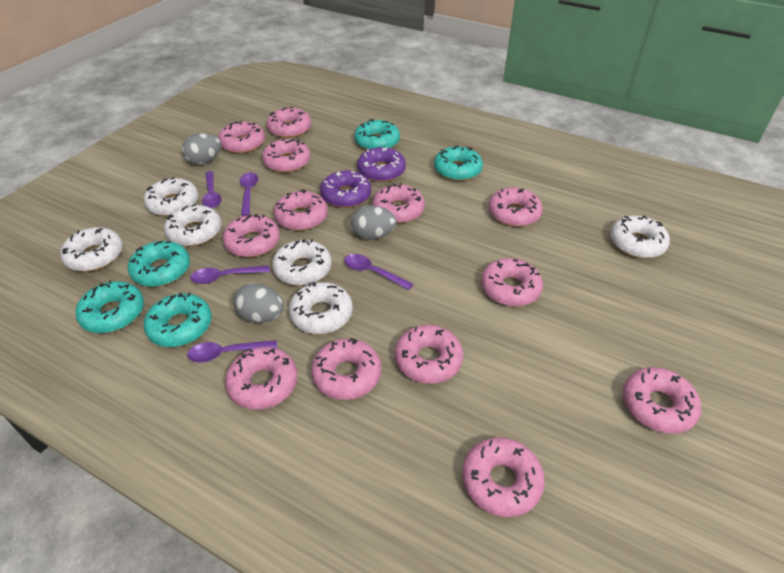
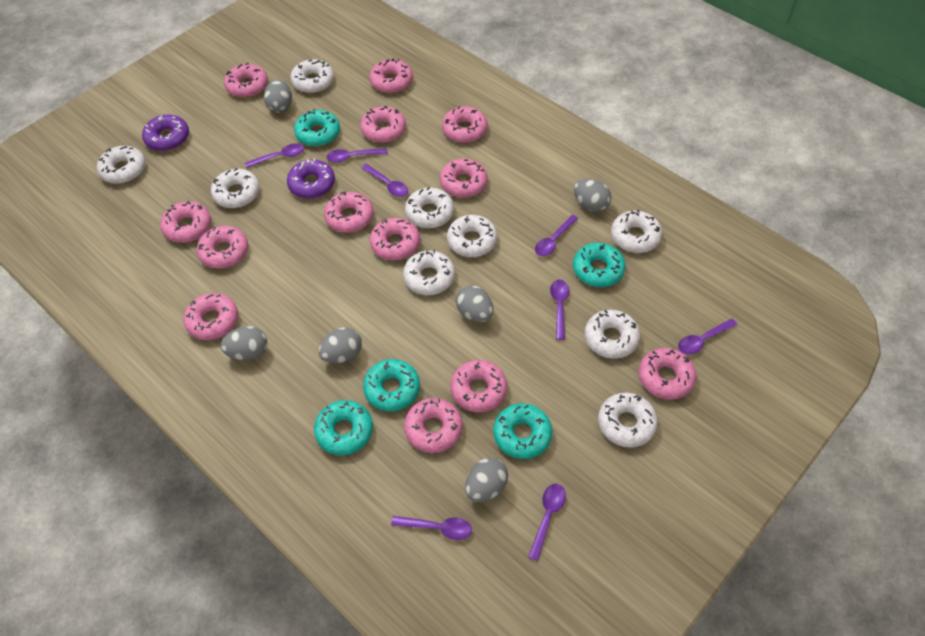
grey egg: [182,133,221,165] [233,283,284,323] [351,205,397,240] = 3 -> [221,326,267,360] [264,79,292,113] [318,327,362,364] [456,285,493,322] [465,457,508,502] [574,179,612,212] = 6
purple spoon: [187,340,277,362] [190,265,270,284] [202,171,222,208] [240,172,258,216] [344,254,413,290] = 5 -> [245,144,304,168] [326,148,387,162] [361,164,408,197] [391,516,472,540] [528,484,566,561] [535,215,578,256] [550,280,569,340] [678,318,738,354] = 8
white donut: [60,227,123,272] [144,177,198,216] [164,204,221,246] [272,239,332,286] [289,282,353,334] [610,215,670,258] = 6 -> [97,146,146,184] [211,168,260,208] [290,59,334,93] [403,250,455,295] [405,187,454,228] [447,215,497,257] [585,310,640,359] [598,393,658,448] [611,210,662,253] = 9

